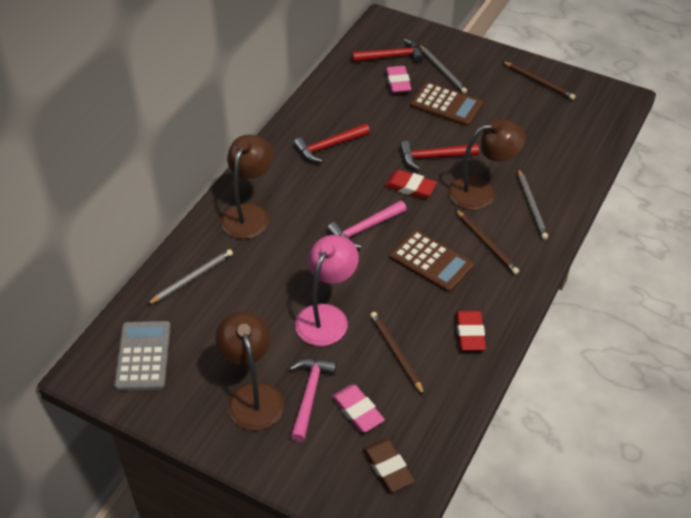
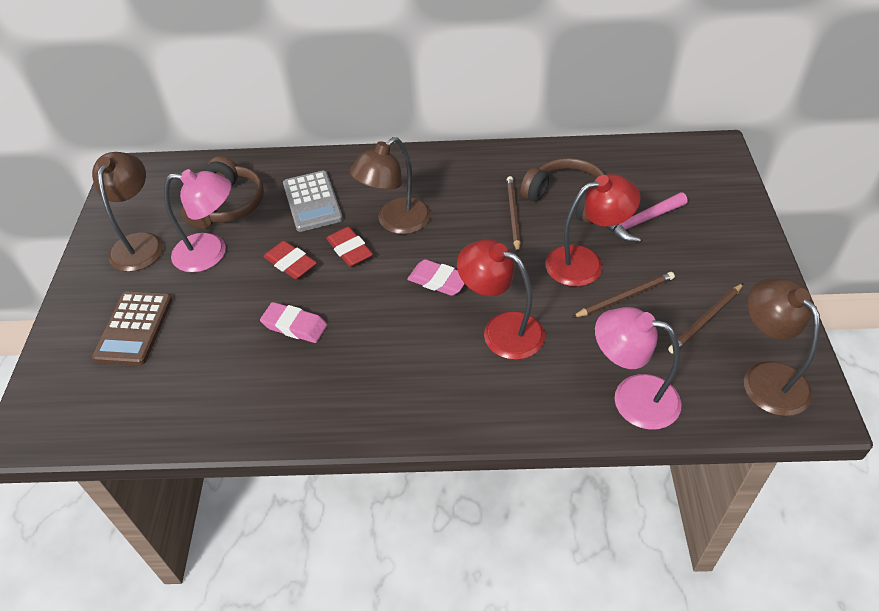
brown calculator: [390,230,474,292] [410,82,483,126] = 2 -> [92,291,172,365] = 1
brown eraser: [363,439,415,492] = 1 -> none = 0
brown headphones: none = 0 -> [181,156,264,229] [520,158,605,224] = 2
grey pencil: [147,249,233,305] [419,45,467,94] [518,169,548,240] = 3 -> none = 0
pink hammer: [290,359,337,442] [327,200,407,249] = 2 -> [605,192,688,242] = 1
pink lamp: [295,235,359,346] = 1 -> [164,169,231,273] [595,307,682,430] = 2
red hammer: [294,123,370,162] [352,39,424,63] [400,141,479,170] = 3 -> none = 0
red lamp: none = 0 -> [457,239,545,360] [546,174,641,287] = 2

